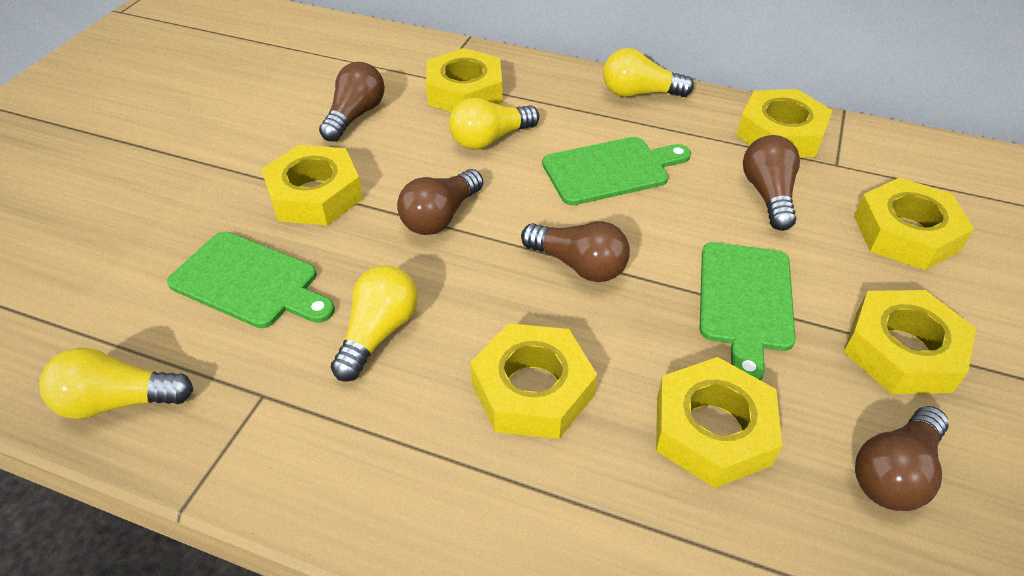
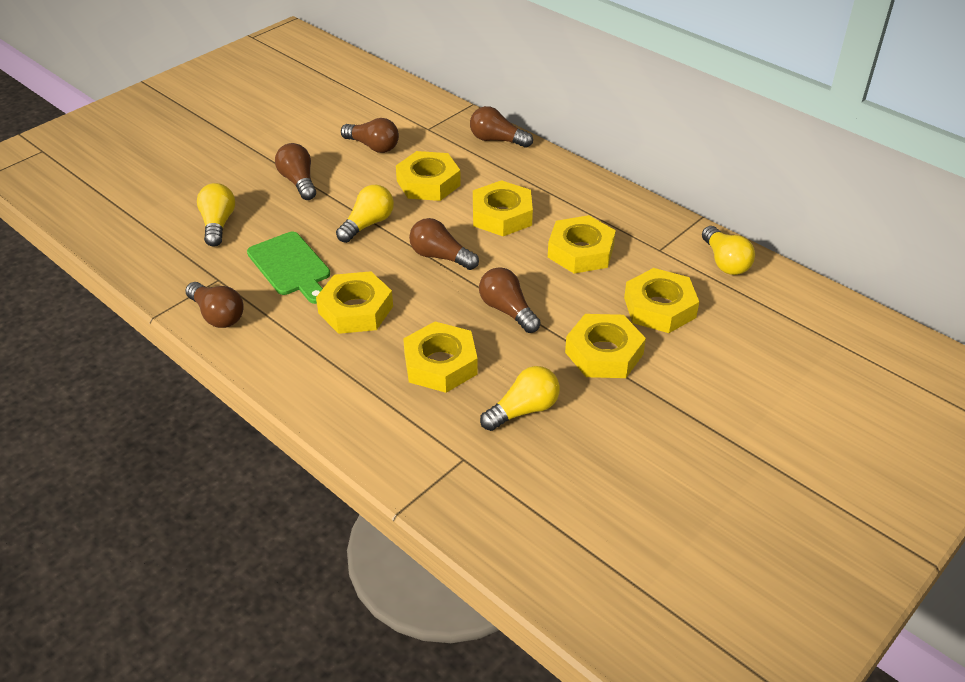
brown light bulb: [319,62,385,142] [397,169,483,235] [521,221,630,282] [743,135,800,231] [855,406,949,511] = 5 -> [185,282,244,328] [275,143,316,200] [341,118,399,153] [409,218,479,270] [470,106,533,148] [479,267,541,333] = 6
green cutting board: [167,232,335,328] [542,137,691,205] [700,242,796,380] = 3 -> [247,232,330,304] = 1

